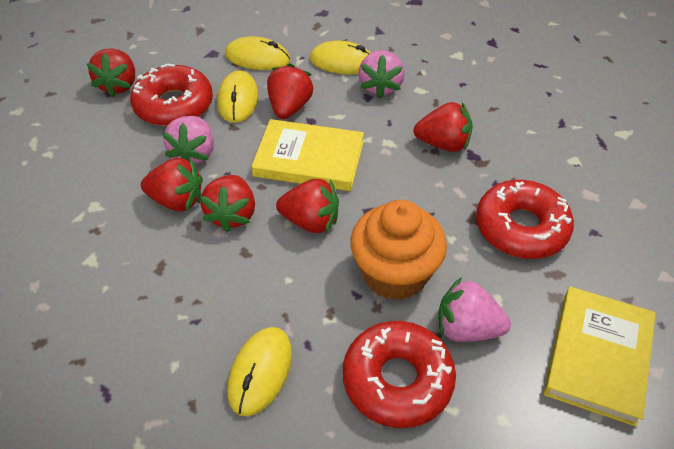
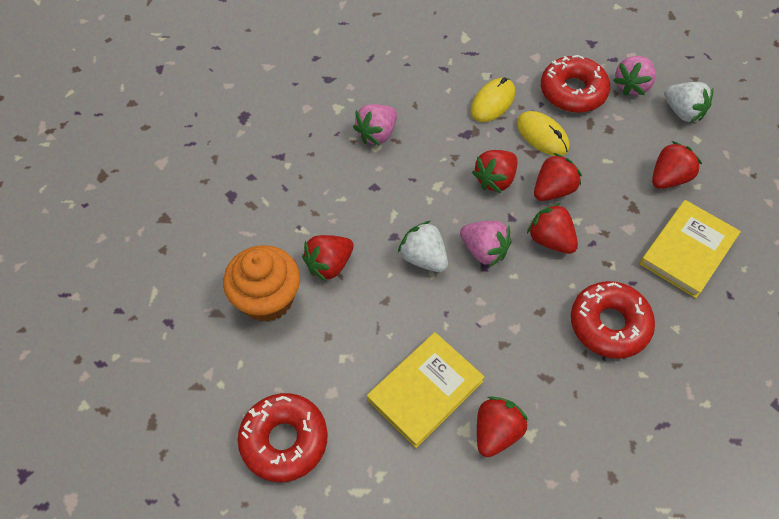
white strawberry: none = 0 -> [398,221,448,272] [664,82,714,123] = 2
yellow mouse: [217,70,258,123] [225,36,290,70] [227,327,292,416] [310,41,371,74] = 4 -> [470,77,515,122] [516,111,569,156] = 2

